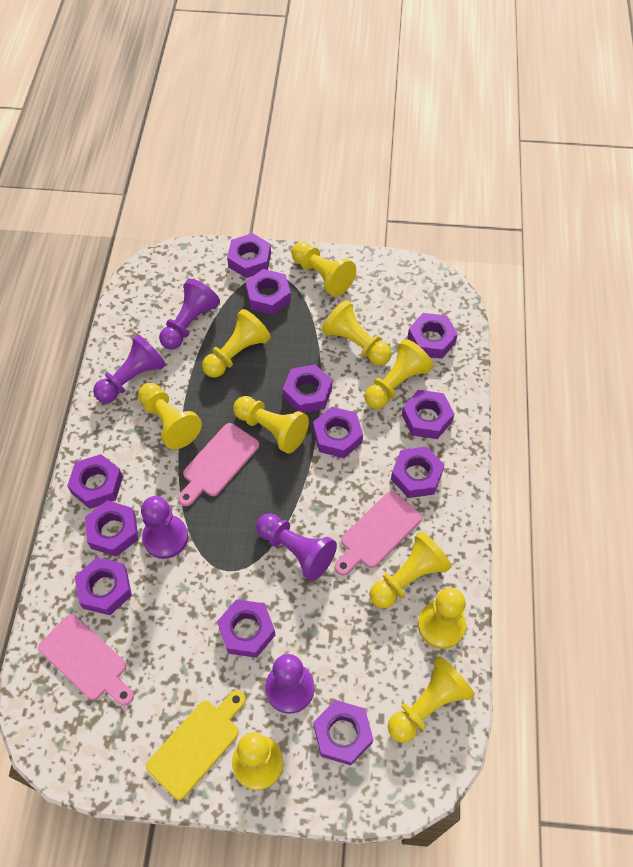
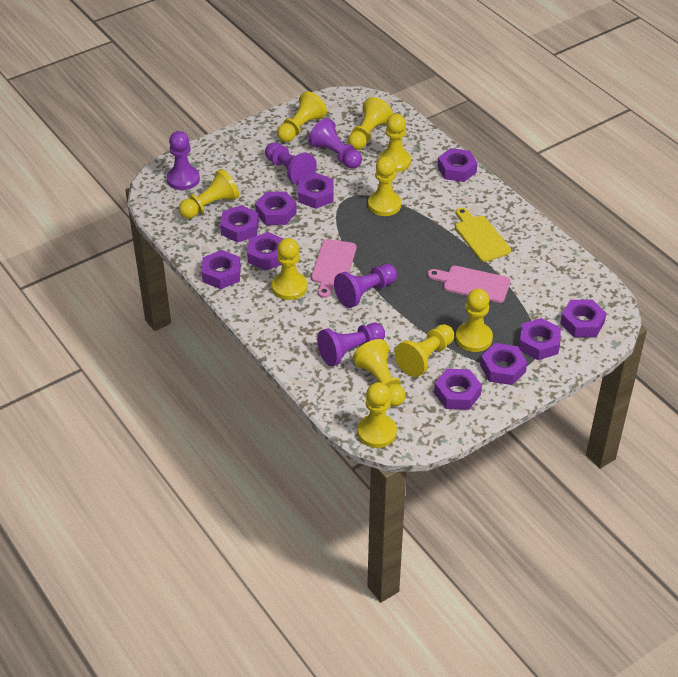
pink cutting board: [38,614,134,706] [178,423,259,506] [335,491,422,575] = 3 -> [311,239,357,298] [427,266,511,303] = 2
purple nut: [67,454,123,509] [75,557,132,615] [85,500,139,557] [217,599,275,658] [227,233,271,278] [245,269,291,315] [283,364,332,413] [313,407,363,458] [314,700,374,766] [391,446,444,498] [402,390,454,439] [408,313,458,359] = 12 -> [202,250,241,289] [220,205,259,243] [247,232,283,271] [255,191,297,225] [298,173,333,209] [434,369,482,410] [437,148,477,182] [480,343,527,385] [519,318,561,360] [560,300,607,337] = 10

